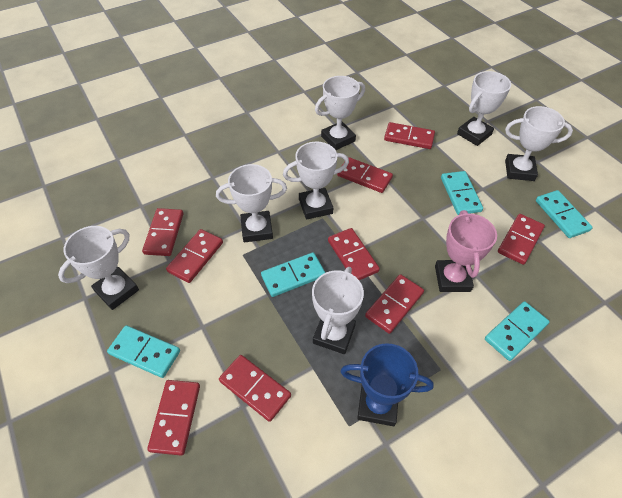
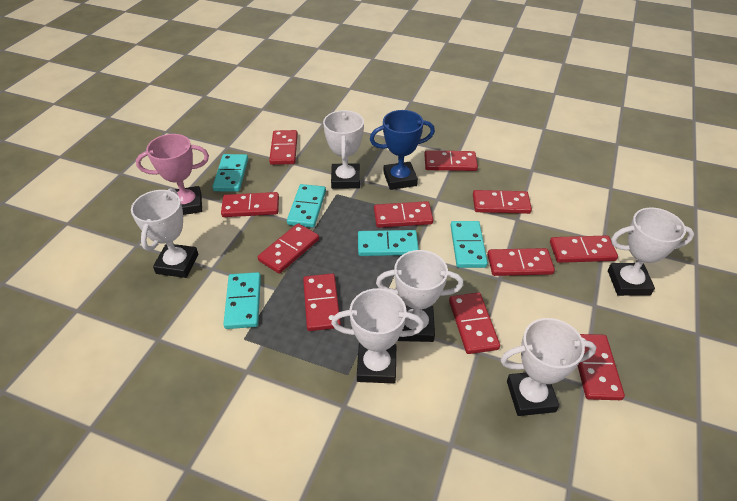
red domino: [142,208,183,256] [147,380,200,456] [166,229,223,283] [219,355,291,422] [328,228,380,280] [337,157,393,193] [365,274,424,334] [384,122,435,149] [498,214,545,265] = 9 -> [221,192,279,217] [258,223,319,274] [269,130,298,165] [303,273,341,331] [374,201,433,228] [424,150,478,171] [449,293,500,354] [473,190,532,214] [487,248,555,276] [550,235,618,263] [578,334,625,400] = 11
white trophy: [58,226,139,310] [216,164,287,242] [283,142,349,220] [312,267,364,354] [315,76,365,150] [457,71,511,146] [505,106,573,181] = 7 -> [131,188,198,278] [323,110,364,189] [331,288,424,384] [376,250,464,342] [500,318,596,416] [608,207,694,296] = 6

